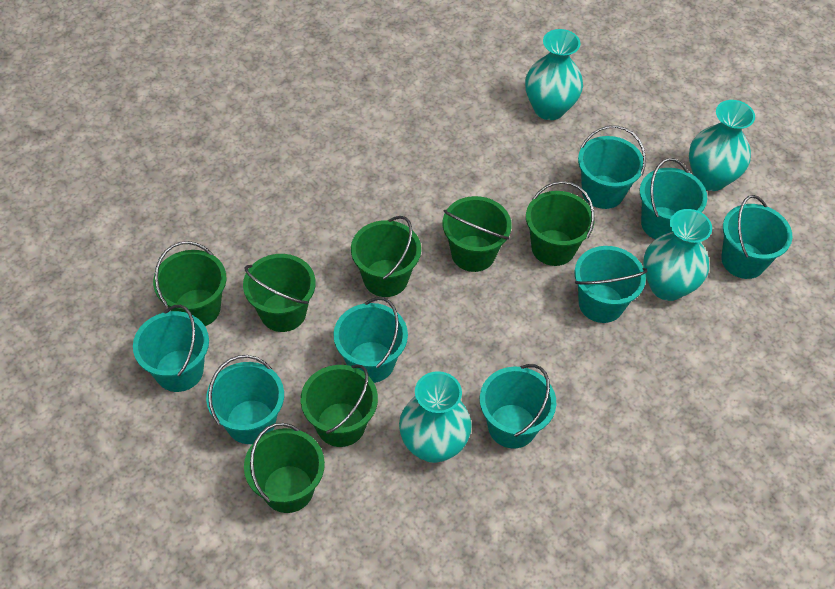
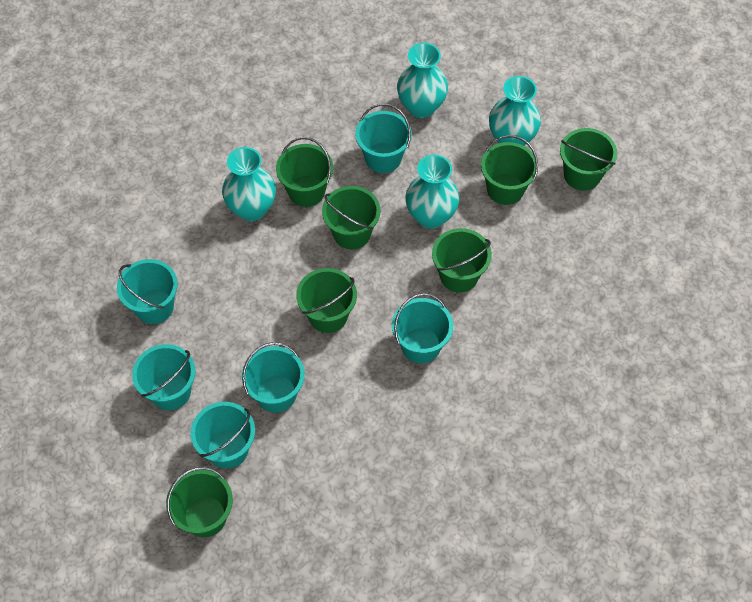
turquoise bucket: [133,305,209,392] [206,355,284,444] [333,297,408,383] [480,364,556,448] [574,246,648,323] [578,125,646,209] [640,158,707,239] [721,195,792,279] = 8 -> [117,259,178,324] [132,344,196,410] [191,402,255,469] [242,342,305,413] [355,103,412,173] [392,293,453,363] = 6

